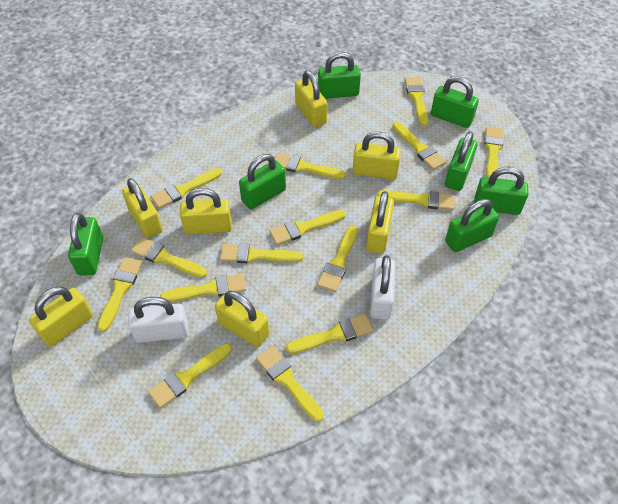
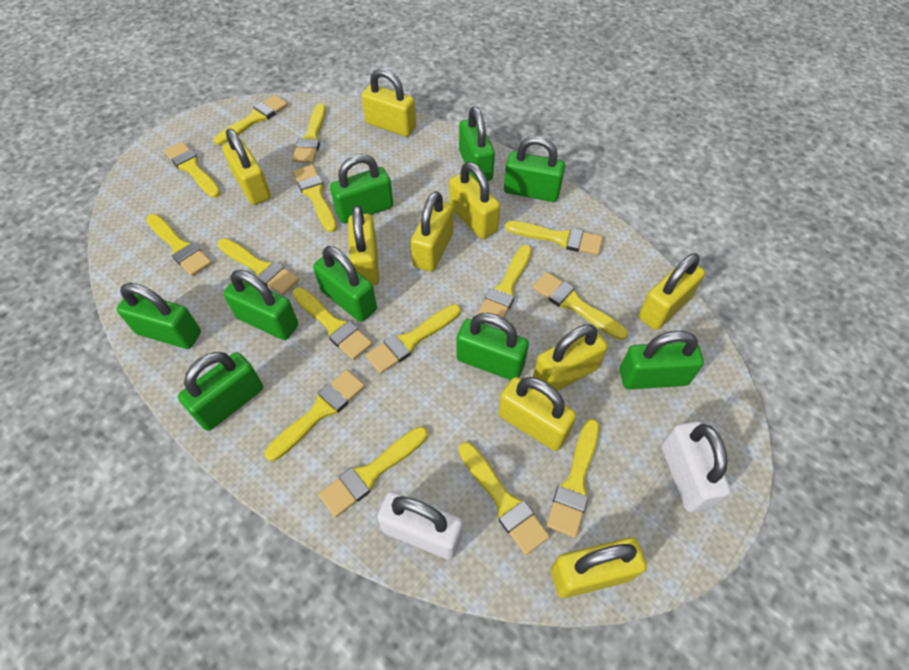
green padlock: [68,213,103,275] [239,154,286,209] [318,52,361,99] [431,76,479,128] [445,131,477,191] [445,199,499,252] [474,167,528,215] = 7 -> [116,283,201,349] [178,352,263,431] [223,270,298,340] [313,246,377,322] [330,154,393,224] [456,313,529,380] [459,106,495,181] [504,136,565,202] [620,331,704,389] = 9
yellow padlock: [29,287,93,347] [122,178,163,238] [180,188,232,235] [215,291,269,347] [295,70,327,127] [353,131,401,179] [366,191,394,254] = 7 -> [222,129,271,205] [348,205,379,285] [362,68,416,137] [411,191,454,272] [449,162,500,239] [498,377,576,451] [533,324,608,391] [551,538,647,598] [638,253,705,330] = 9

